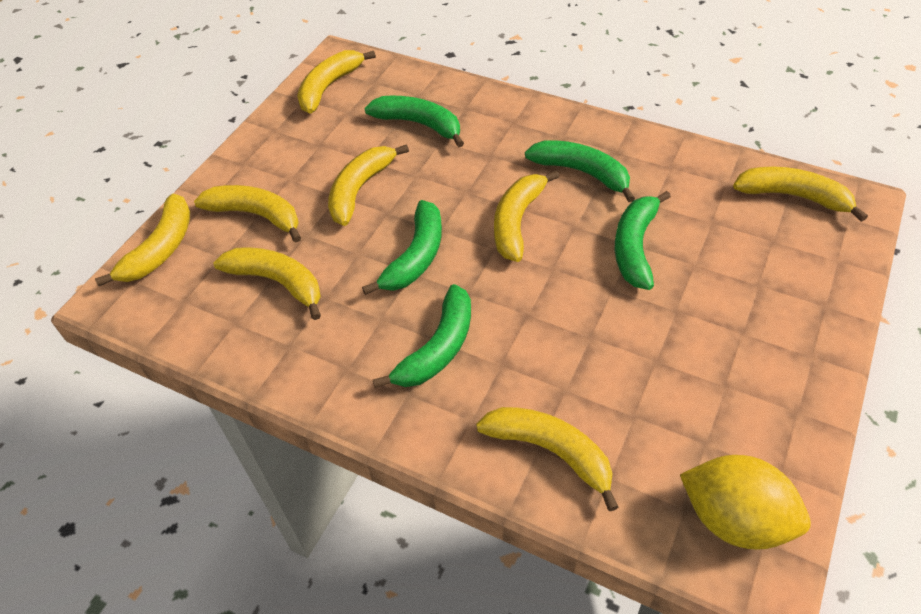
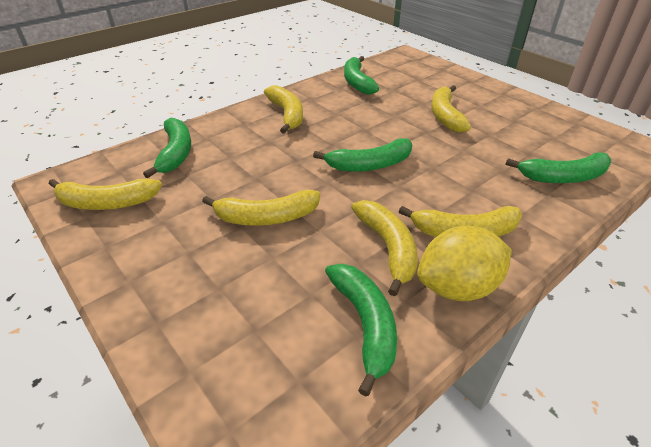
yellow banana: [95,194,190,286] [194,185,301,242] [213,247,321,320] [297,50,376,114] [328,144,409,226] [476,407,618,511] [494,171,559,262] [733,167,868,222] = 8 -> [49,179,162,210] [202,190,320,226] [264,85,303,134] [351,200,418,296] [399,206,522,237] [431,85,471,133] = 6

